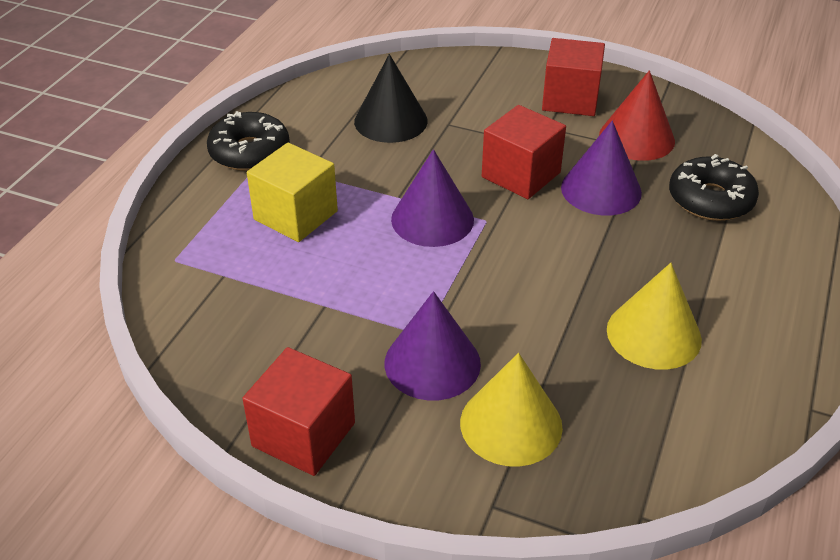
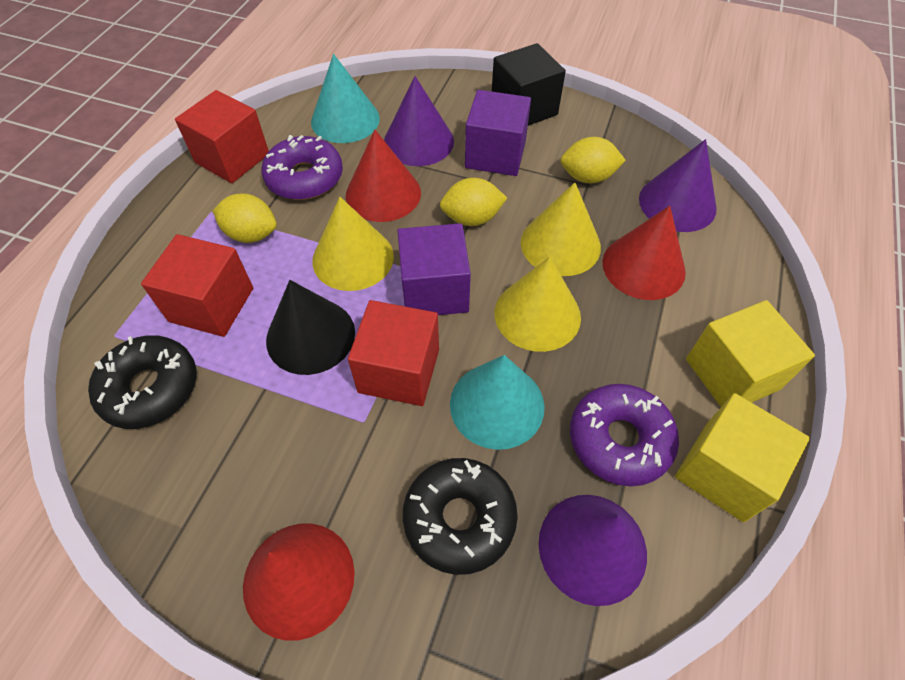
black cube: none = 0 -> [492,43,566,126] = 1
purple cube: none = 0 -> [397,223,471,315] [465,90,531,176] = 2
purple donut: none = 0 -> [261,135,343,200] [570,384,679,486] = 2
red cone: [599,70,675,161] = 1 -> [243,524,355,641] [346,130,421,222] [602,206,686,300] = 3
turquoise cone: none = 0 -> [311,54,380,143] [450,355,545,450] = 2
yellow cone: [460,353,563,467] [607,263,702,370] = 2 -> [312,197,394,291] [494,257,581,352] [521,182,601,276] = 3
yellow cube: [247,143,338,242] = 1 -> [675,393,810,522] [686,300,815,407] = 2
yellow lemon: none = 0 -> [213,193,277,243] [440,178,507,226] [560,137,626,183] = 3

